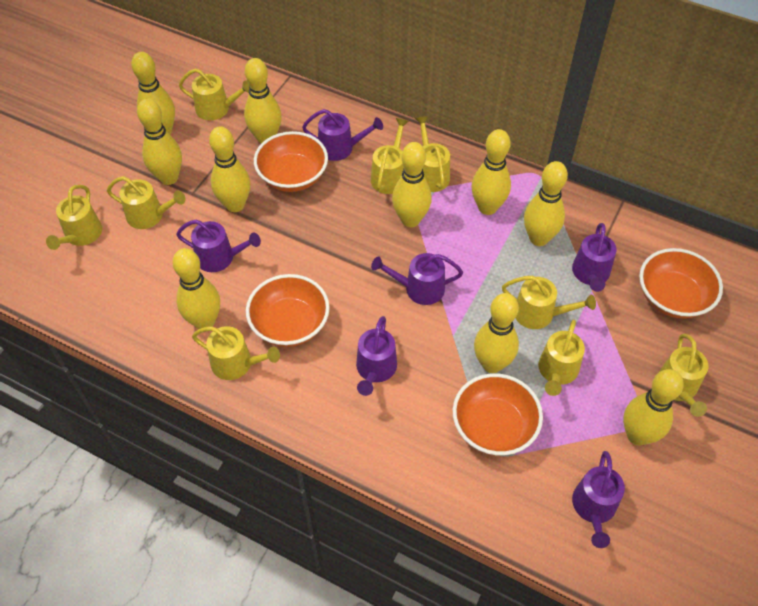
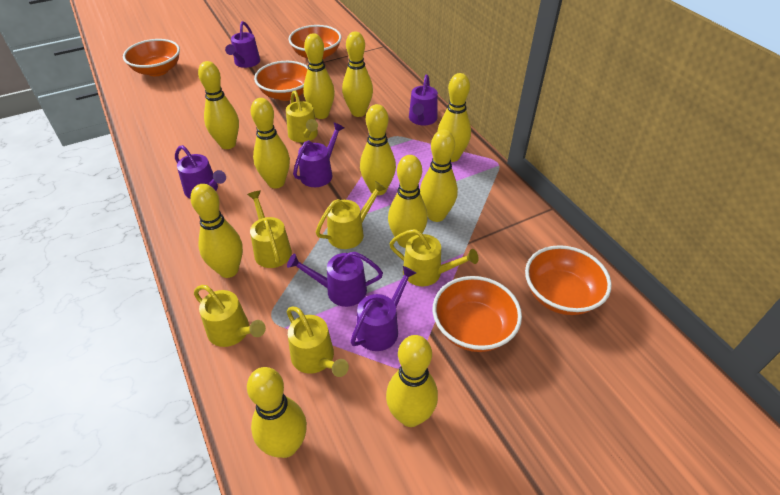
orange bowl: [246,274,330,347] [254,131,328,192] [453,373,543,456] [639,248,723,319] = 4 -> [123,39,180,76] [254,61,308,101] [289,25,341,59] [433,276,522,352] [525,245,612,315] = 5
yellow bowling pin: [131,52,175,135] [137,99,182,185] [172,248,220,329] [209,126,250,212] [244,58,281,144] [392,142,432,227] [472,129,511,215] [474,293,519,373] [524,161,568,246] [623,369,684,446] = 10 -> [190,184,243,278] [198,61,239,149] [247,367,307,458] [251,98,290,188] [303,33,335,119] [342,32,373,117] [360,104,396,195] [386,335,438,427] [388,155,428,248] [420,130,458,222] [437,73,471,162] = 11
yellow watering can: [46,185,102,250] [107,176,185,229] [179,68,250,120] [192,326,280,380] [371,118,409,194] [415,116,450,192] [502,276,596,329] [538,320,585,396] [658,334,708,417] = 9 -> [194,285,266,347] [247,191,292,268] [286,91,318,142] [287,306,349,377] [316,181,386,249] [389,229,479,286] = 6

